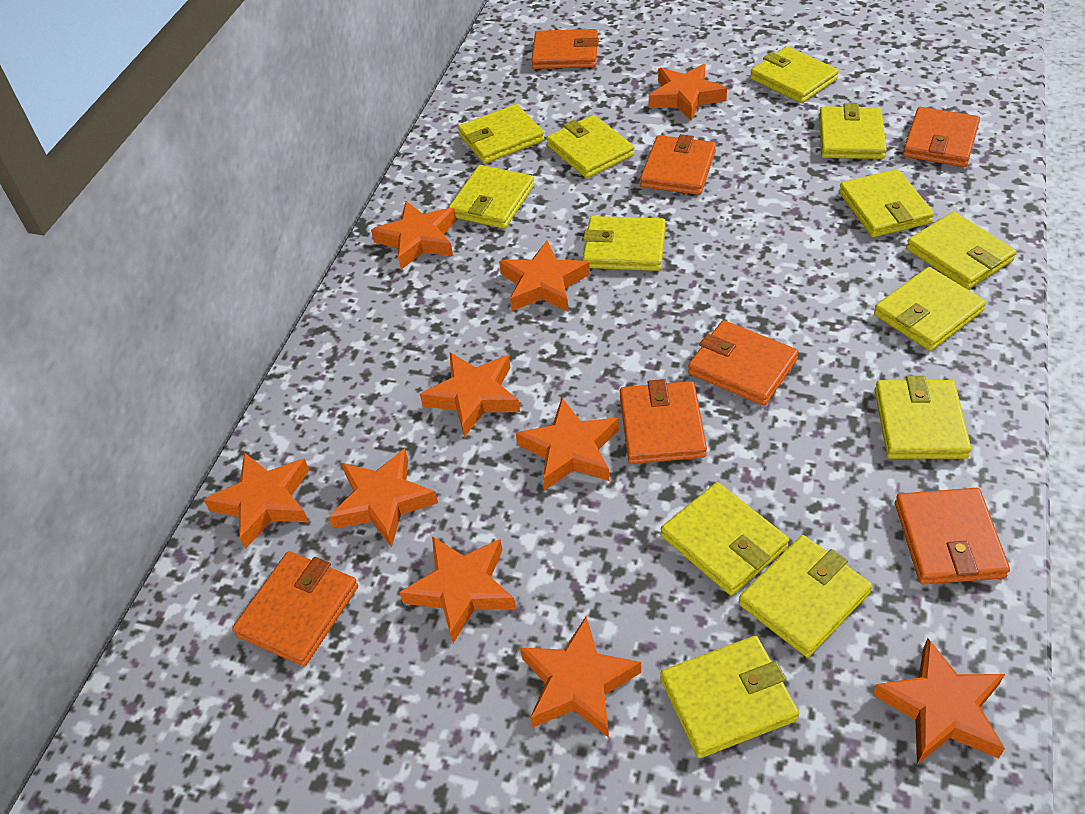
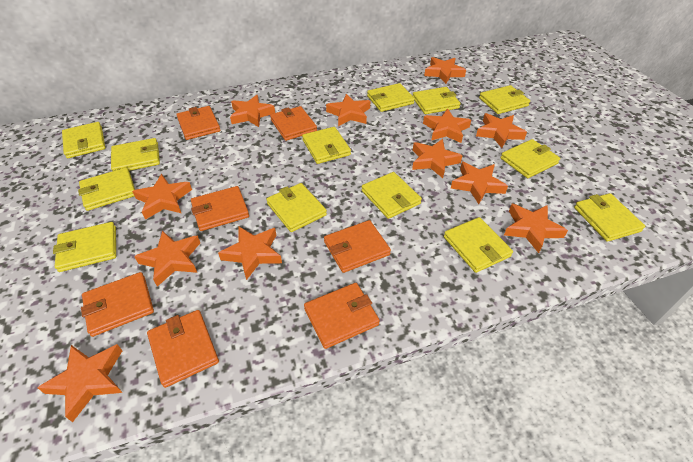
orange star: [204,452,309,549] [328,448,438,547] [371,201,456,270] [399,536,516,643] [420,353,520,437] [499,240,590,312] [516,398,619,491] [520,616,641,738] [649,64,727,121] [873,638,1005,765] = 10 -> [37,344,123,422] [132,174,192,220] [134,231,200,287] [218,226,282,280] [230,95,275,127] [326,94,370,126] [412,139,463,178] [423,109,471,143] [424,57,466,84] [451,162,508,204] [476,113,527,148] [504,204,568,253] = 12

